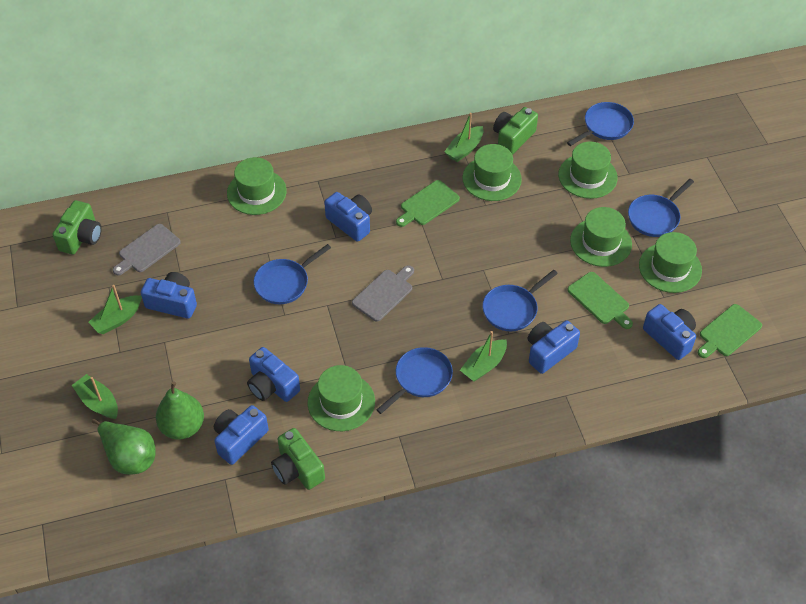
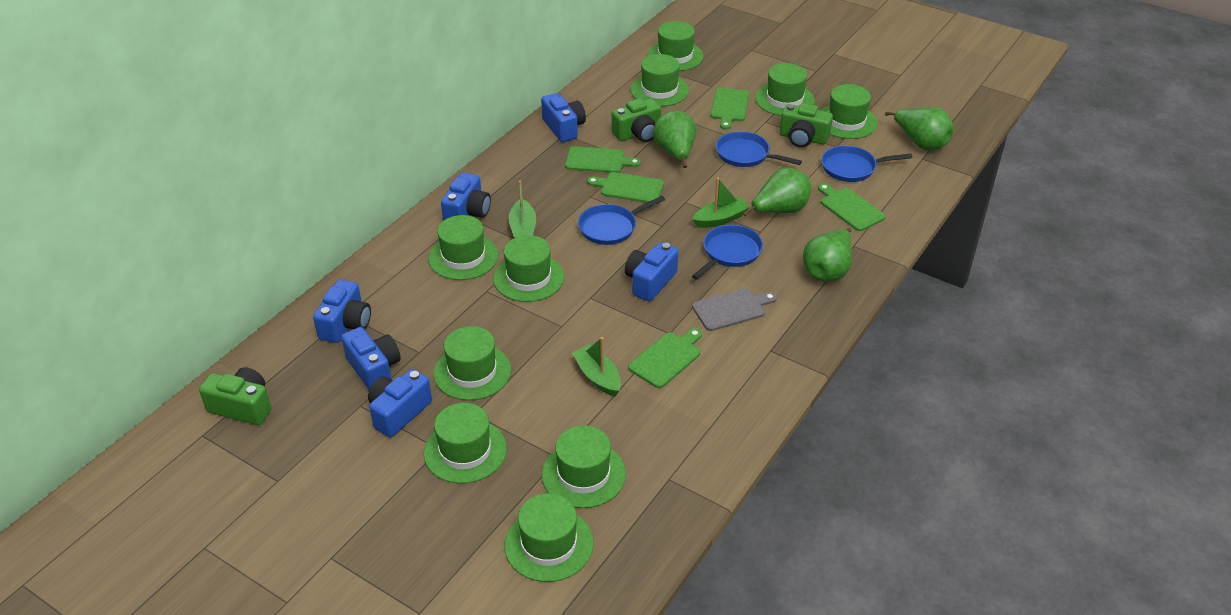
blue pan: [254,244,331,304] [377,347,453,414] [482,270,558,331] [567,102,634,146] [628,179,694,237] = 5 -> [578,196,665,245] [692,225,763,279] [716,131,802,167] [821,146,912,182] = 4
green boat: [72,374,118,419] [89,285,142,334] [444,113,484,162] [460,331,507,382] = 4 -> [509,180,536,238] [572,337,621,396] [693,178,750,228] = 3
green cutting board: [396,180,460,227] [567,272,633,329] [698,304,762,358] = 3 -> [565,146,641,173] [587,172,664,203] [628,328,702,388] [710,88,749,130] [818,183,886,231] = 5
green hat: [227,157,287,215] [308,365,375,431] [462,144,522,201] [558,142,618,199] [570,207,632,267] [639,232,702,293] = 6 -> [424,403,507,484] [428,215,498,280] [434,326,511,401] [493,235,565,302] [504,493,593,582] [542,425,626,508] [630,54,689,107] [647,21,704,71] [755,63,815,116] [821,84,877,139] = 10
green pear: [92,419,156,475] [156,382,204,439] = 2 -> [653,111,696,168] [743,168,811,216] [803,228,852,282] [885,108,954,150] = 4
grey cutting board: [113,224,181,275] [352,265,414,322] = 2 -> [692,288,777,331] = 1

